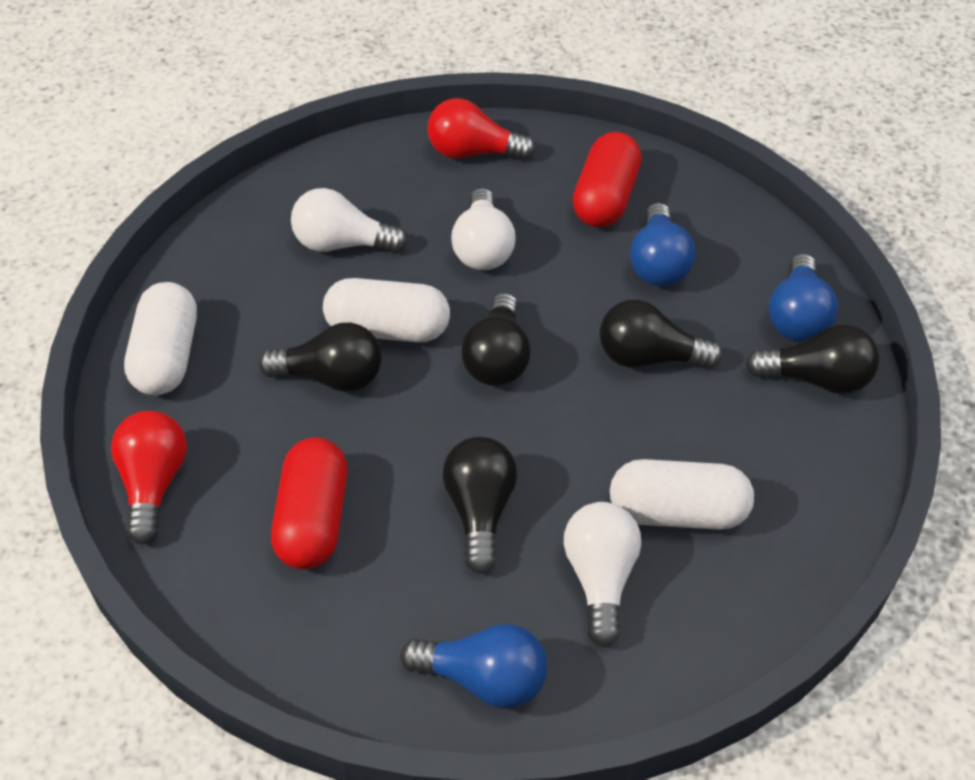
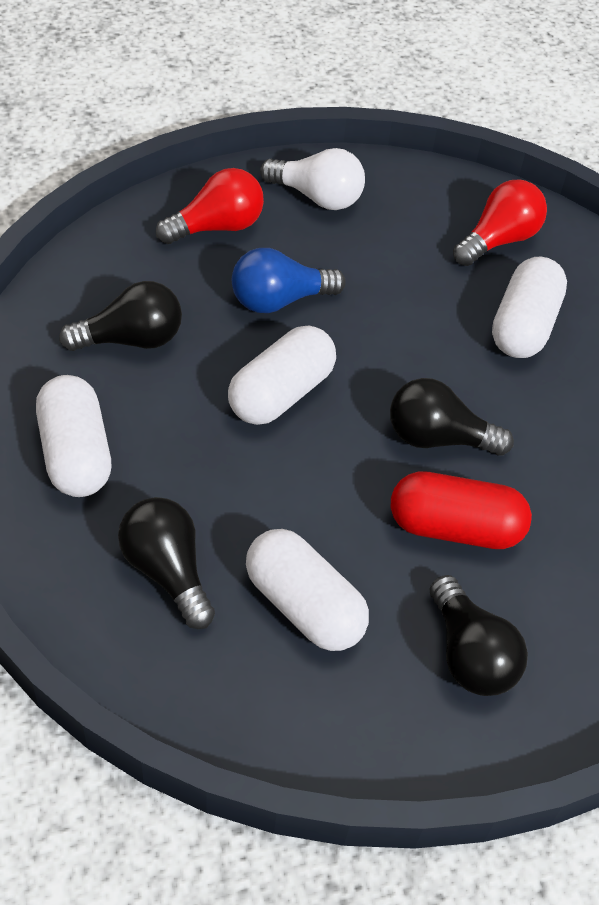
black light bulb: [259,323,382,392] [443,437,517,574] [461,293,531,386] [600,299,723,368] [745,324,879,394] = 5 -> [59,281,182,351] [118,497,215,629] [390,378,514,456] [430,575,528,696] = 4
blue light bulb: [401,624,548,709] [630,203,695,286] [769,254,838,342] = 3 -> [232,248,346,313] = 1
red capsule: [271,437,348,570] [573,132,642,227] = 2 -> [391,471,532,549] = 1
white capsule: [124,282,197,396] [323,278,450,343] [610,459,754,530] = 3 -> [36,375,111,497] [228,326,336,425] [246,529,369,651] [492,257,567,358] = 4
white light bulb: [291,188,408,252] [451,188,515,270] [564,502,641,647] = 3 -> [260,148,365,210] = 1

